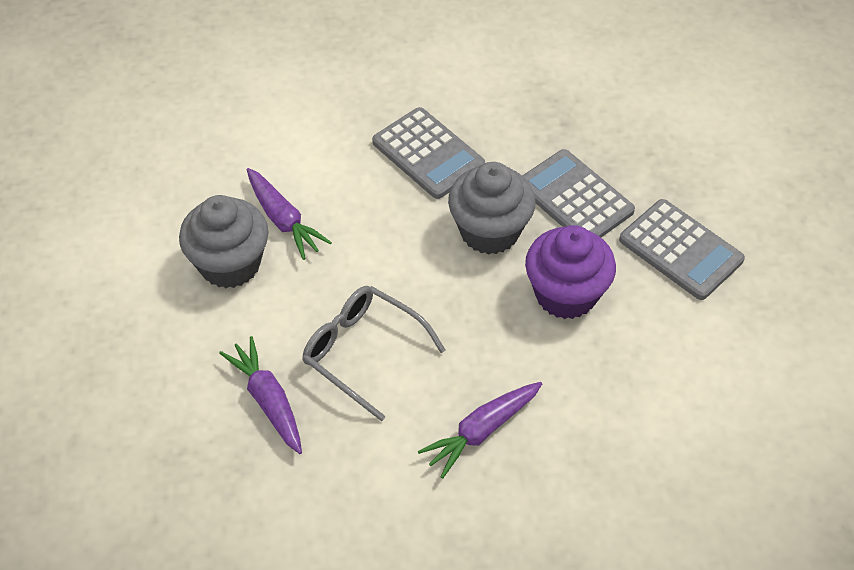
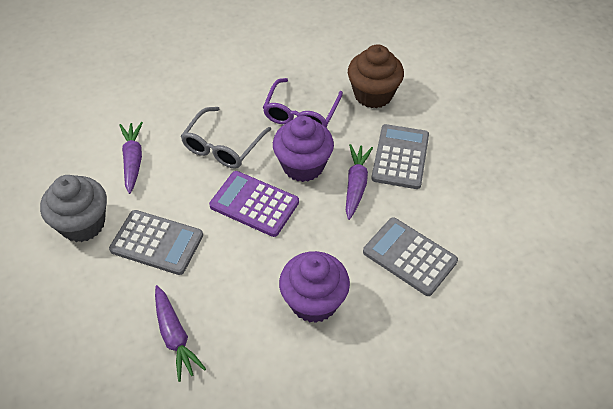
brown cupcake: none = 0 -> [348,44,404,108] = 1
grey cupcake: [179,195,269,288] [448,162,536,255] = 2 -> [40,175,107,242] = 1
purple calculator: none = 0 -> [209,171,299,237] = 1
purple cupcake: [525,225,616,319] = 1 -> [273,116,334,182] [279,251,350,323] = 2
purple glasses: none = 0 -> [263,78,343,128] = 1

